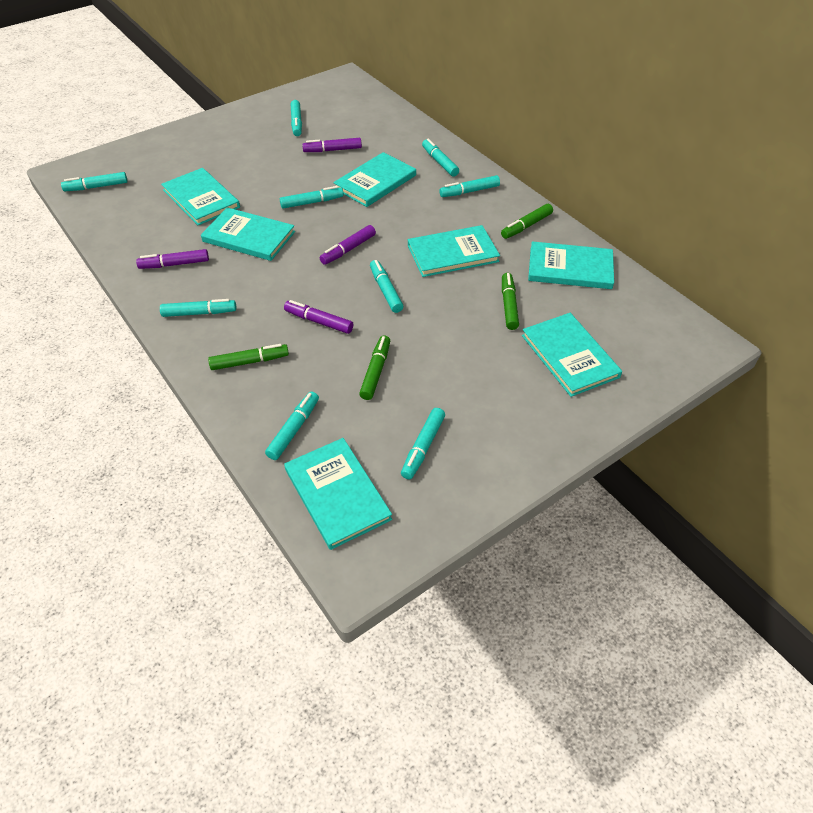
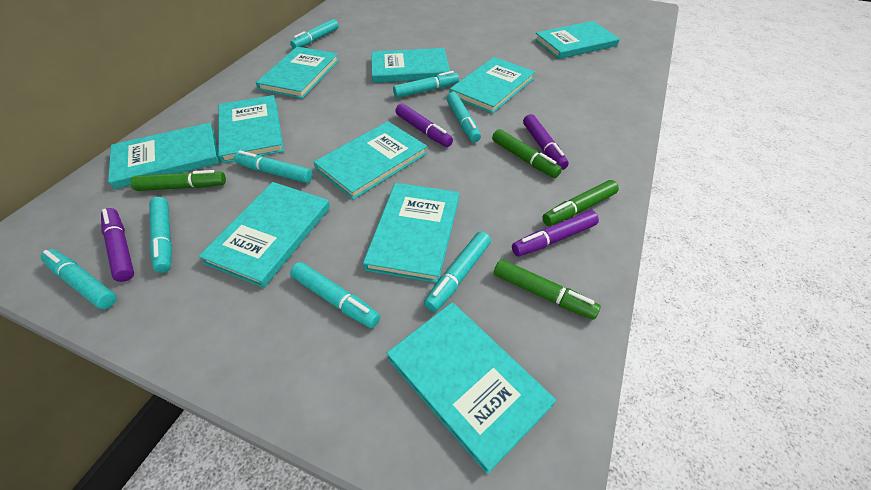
turquoise book: [161,168,240,225] [201,207,295,261] [284,438,392,550] [333,152,416,207] [408,225,500,277] [522,313,622,397] [528,241,614,289] = 7 -> [108,123,220,189] [199,182,330,288] [218,95,284,163] [256,47,339,99] [314,121,427,200] [363,183,459,283] [371,48,450,83] [387,302,556,474] [450,57,535,114] [535,21,620,59] = 10
turquoise marker: [61,172,128,191] [160,299,236,317] [265,392,319,460] [280,186,344,209] [291,100,302,136] [370,260,403,313] [401,408,445,479] [422,139,459,177] [439,175,500,197] = 9 -> [41,249,117,309] [149,197,172,273] [234,150,313,183] [290,19,339,49] [290,262,380,328] [393,71,459,98] [424,231,491,312] [446,92,481,142] = 8

